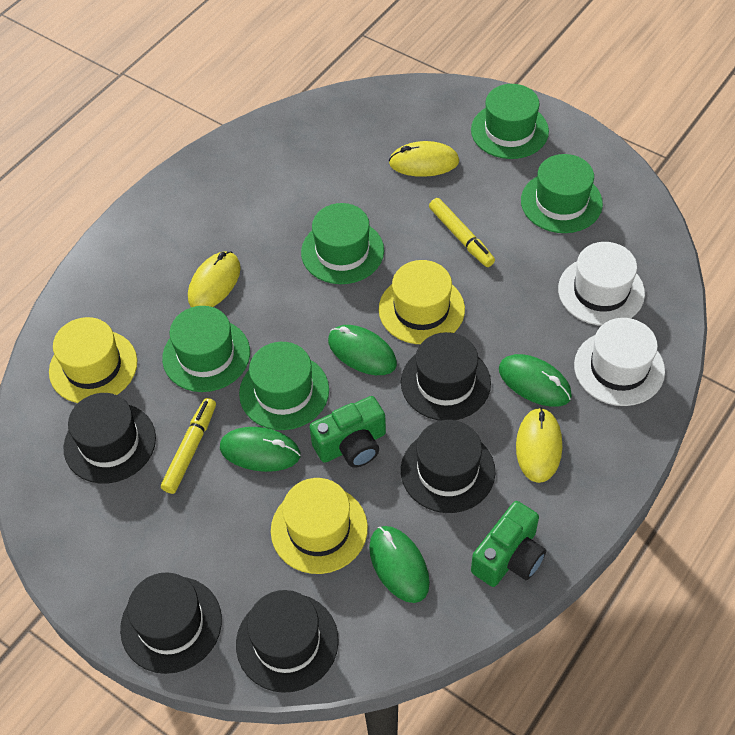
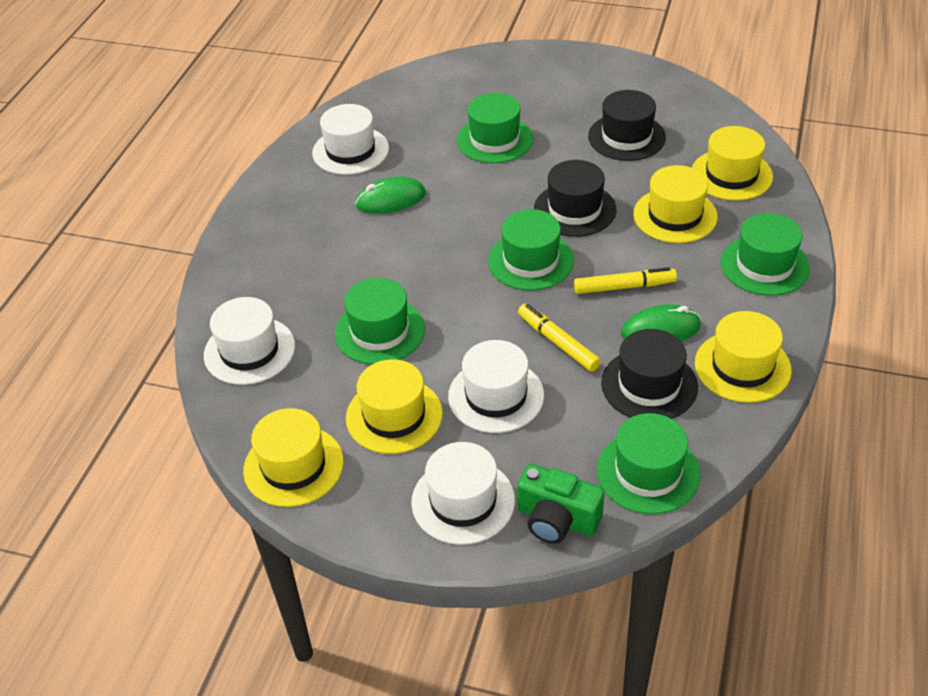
black hat: [63,393,156,484] [120,572,222,674] [236,590,339,693] [401,332,491,421] [401,420,495,513] = 5 -> [534,160,616,237] [588,90,666,161] [601,329,698,419] = 3
green camera: [309,396,386,468] [471,501,546,587] = 2 -> [517,464,605,544] = 1
green mouse: [220,427,300,472] [328,325,397,375] [369,526,430,603] [499,354,572,407] = 4 -> [355,177,426,214] [621,304,701,341] = 2
white hat: [558,242,645,326] [574,318,665,406] = 2 -> [204,297,295,385] [312,104,389,175] [411,442,515,545] [448,340,544,433] = 4
yellow hat: [49,317,137,403] [271,478,368,574] [379,260,465,344] = 3 -> [243,408,344,507] [346,359,443,454] [633,165,718,243] [692,126,773,201] [695,311,792,403] = 5
yellow mouse: [188,251,241,307] [389,141,459,177] [516,407,562,483] = 3 -> none = 0

